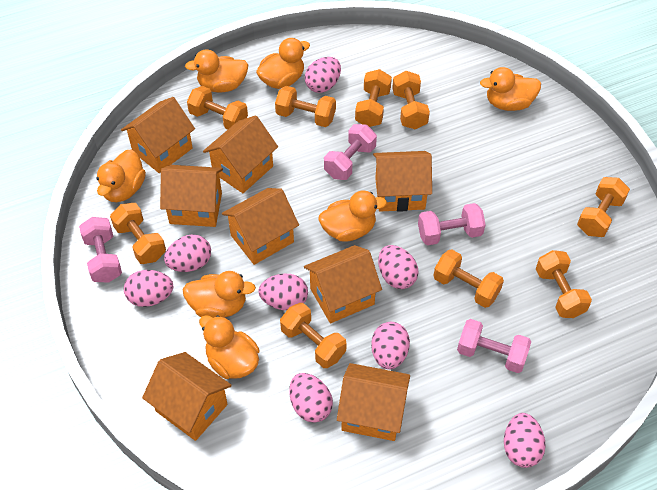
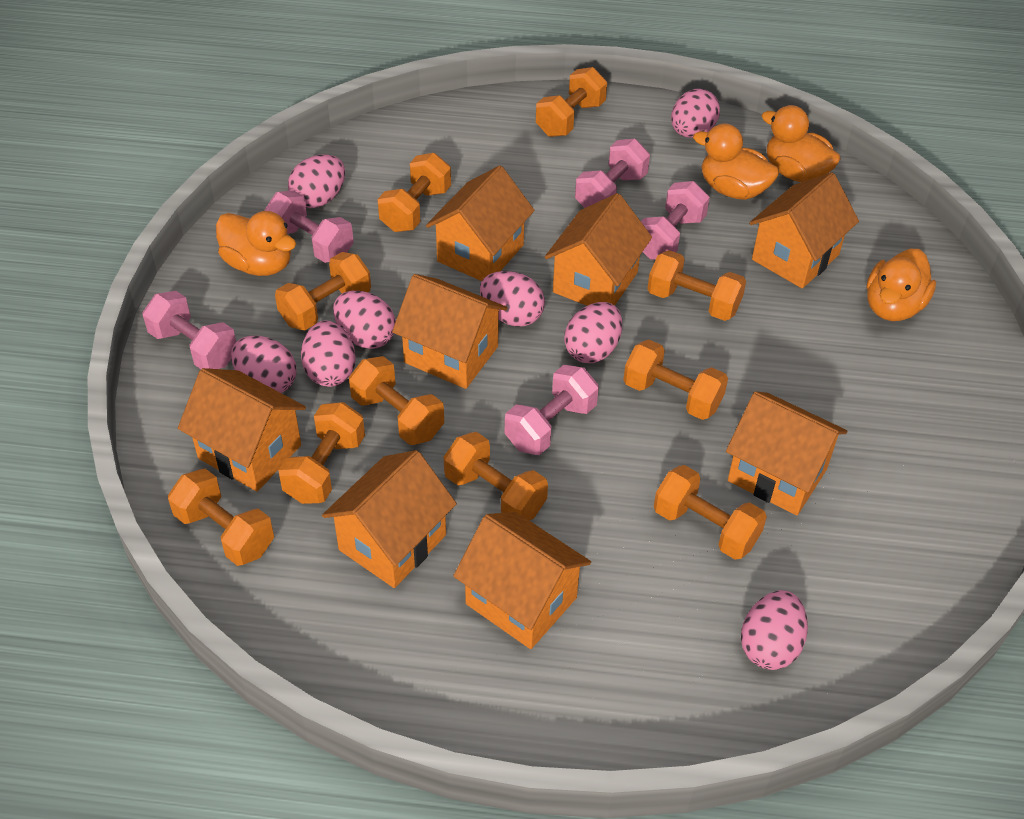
orange duck: [97,149,146,202] [182,271,256,318] [185,49,248,93] [199,315,260,379] [256,38,310,89] [319,190,387,242] [480,67,541,111] = 7 -> [216,211,296,276] [693,124,779,200] [762,105,841,182] [867,249,936,321] = 4
orange dumbbell: [110,203,166,264] [187,86,248,130] [275,86,336,127] [280,303,347,368] [355,69,392,127] [392,71,430,129] [433,249,504,308] [536,250,592,318] [577,177,630,237] = 9 -> [168,469,274,566] [275,252,371,330] [278,402,365,504] [349,356,444,445] [377,153,451,232] [444,432,548,521] [536,67,607,137] [623,340,728,420] [647,250,746,321] [654,465,767,560] = 10
pink dumbbell: [79,217,122,283] [324,124,377,180] [418,203,486,245] [457,319,531,373] = 4 -> [143,291,236,369] [265,190,354,263] [505,365,599,455] [575,139,650,208] [641,181,710,260] = 5

